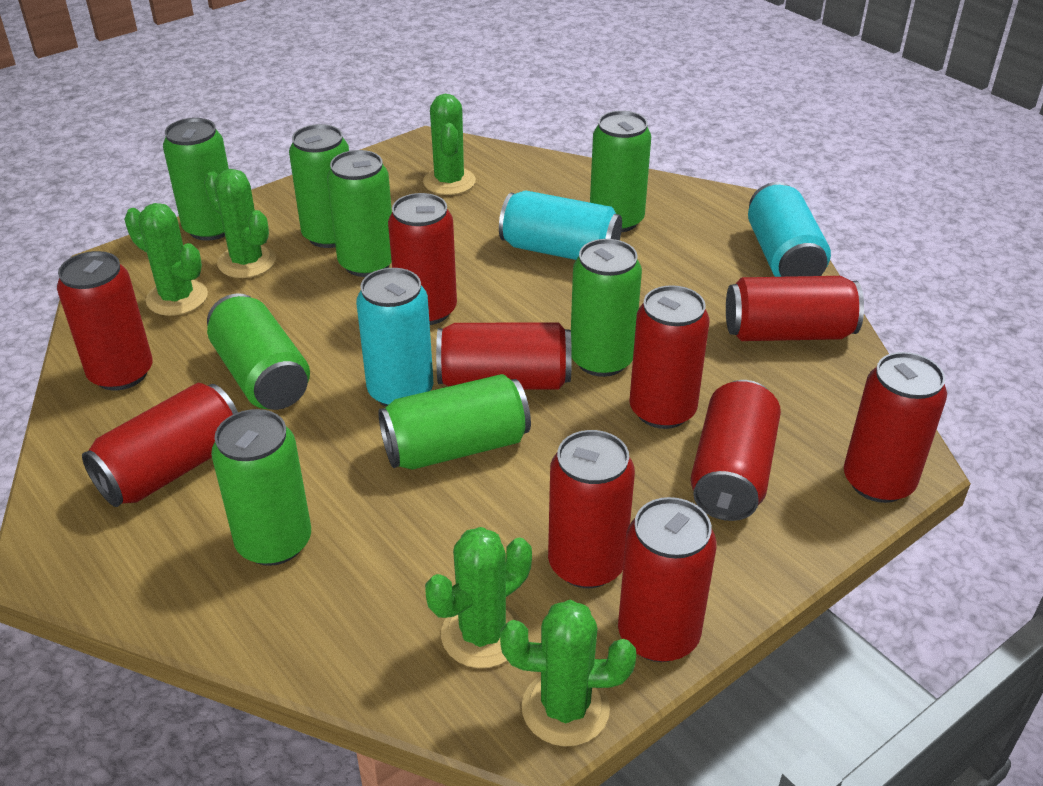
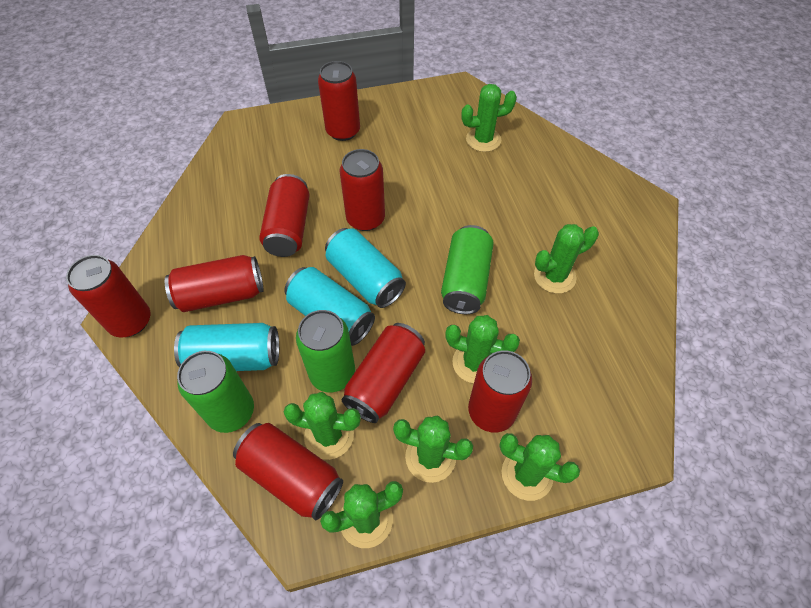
green cactus: [124,203,208,316] [204,169,276,278] [423,94,476,195] [425,527,532,668] [500,600,636,747] = 5 -> [284,392,361,460] [320,481,403,548] [393,415,473,483] [445,315,520,383] [461,84,517,152] [499,433,580,501] [534,224,599,294] = 7
green can: [163,118,229,241] [207,293,310,410] [211,409,311,566] [289,124,349,248] [327,150,392,277] [378,374,531,470] [571,239,642,377] [590,111,651,232] = 8 -> [177,351,254,433] [296,310,355,392] [441,225,494,314] = 3
red can: [57,251,153,390] [82,383,238,507] [388,193,457,325] [436,322,572,390] [548,430,635,588] [618,497,716,662] [629,285,709,429] [690,380,781,521] [726,276,864,341] [844,352,947,503] = 10 -> [66,255,150,337] [165,255,264,312] [233,423,343,520] [259,174,309,257] [318,61,360,141] [339,149,385,231] [342,323,425,423] [468,350,532,433] = 8

